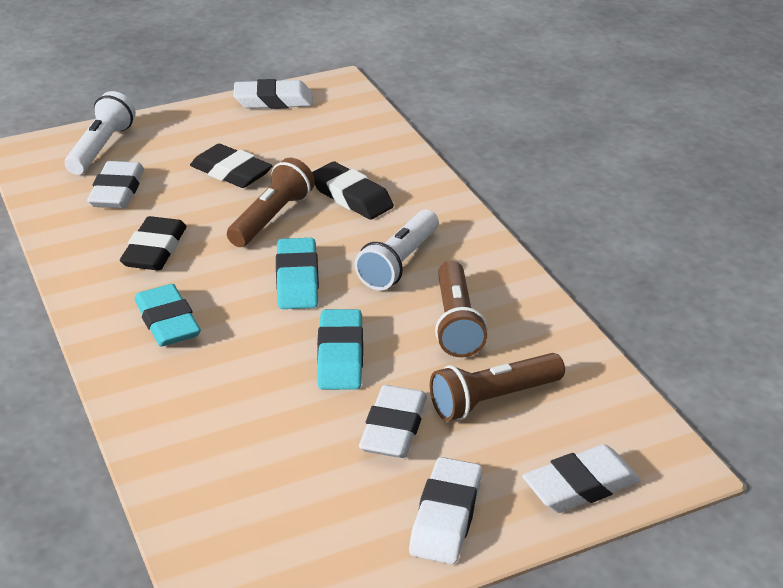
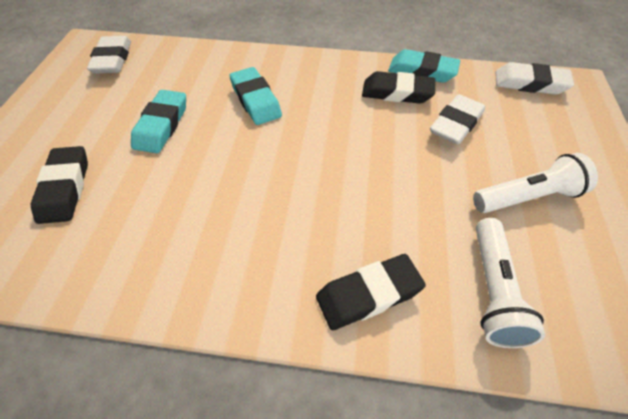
brown flashlight: [227,158,315,247] [430,353,565,421] [435,261,488,357] = 3 -> none = 0
white eraser: [87,161,144,208] [233,79,313,109] [359,385,427,458] [409,457,482,564] [522,444,641,513] = 5 -> [87,36,131,74] [430,94,485,144] [495,62,574,95] = 3

